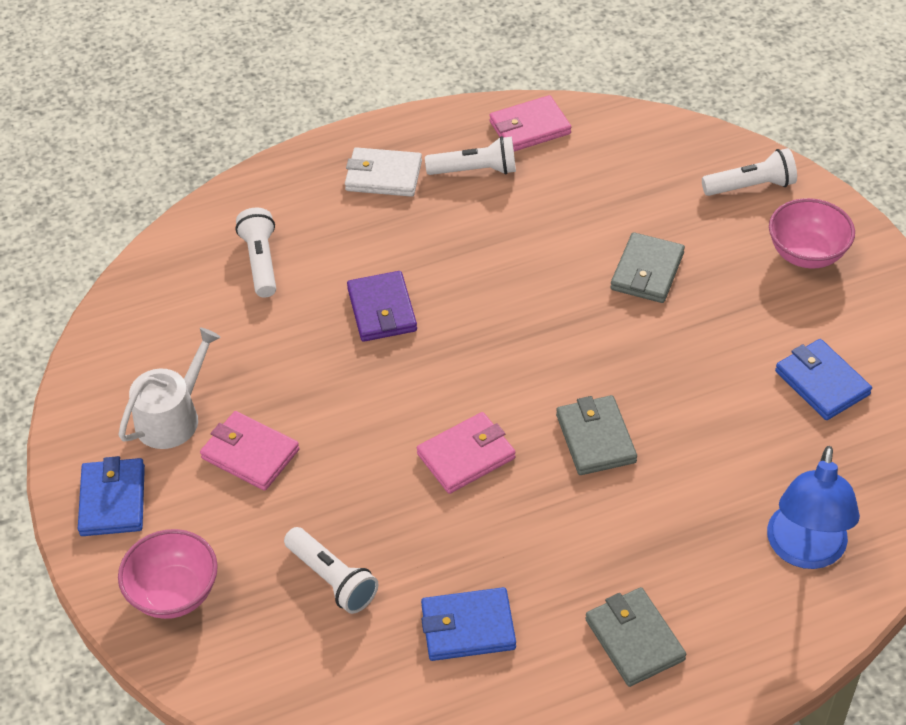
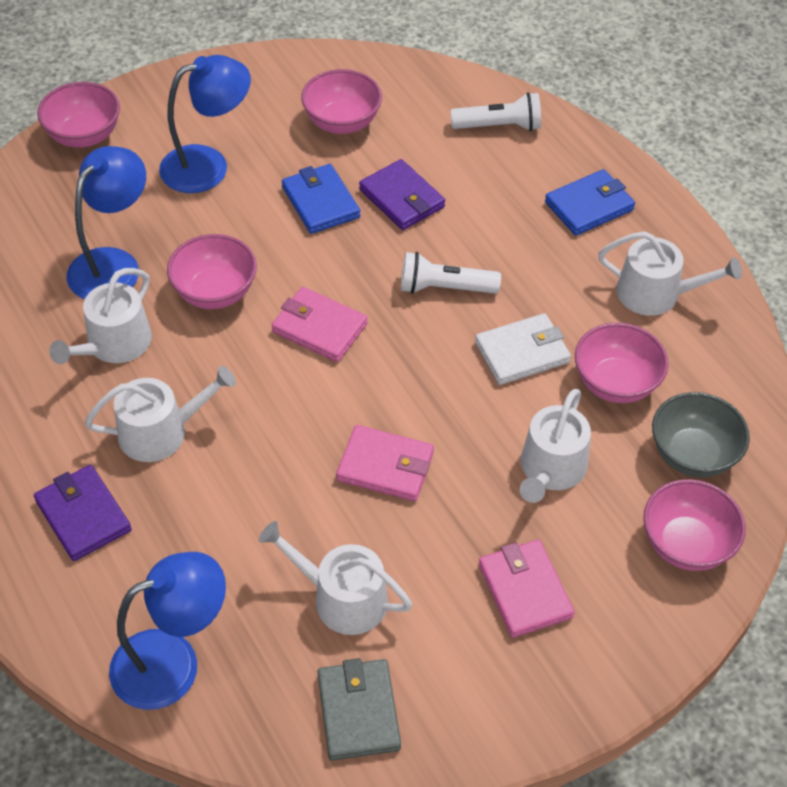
blue lamp: [767,446,860,569] = 1 -> [67,146,146,299] [109,552,226,710] [159,55,251,193] = 3
blue wallet: [78,456,145,536] [421,587,516,661] [775,339,872,420] = 3 -> [282,164,360,234] [545,169,635,236] = 2
grey bowl: none = 0 -> [652,392,750,477] = 1
grey wallet: [556,395,637,475] [585,587,686,687] [610,232,685,303] = 3 -> [318,658,401,761] = 1
pink bowl: [118,529,218,619] [769,198,855,268] = 2 -> [37,82,120,148] [167,234,257,309] [301,69,382,134] [575,323,669,403] [643,479,746,571] = 5
purple wallet: [347,271,417,342] = 1 -> [34,465,132,561] [359,159,445,230] = 2
white flashlight: [236,207,276,297] [284,527,378,614] [425,136,516,175] [702,148,797,196] = 4 -> [401,252,501,294] [451,92,541,131] = 2
white watering can: [118,327,221,449] = 1 -> [49,268,152,364] [85,366,236,462] [259,521,413,635] [520,389,591,503] [598,231,742,316] = 5

